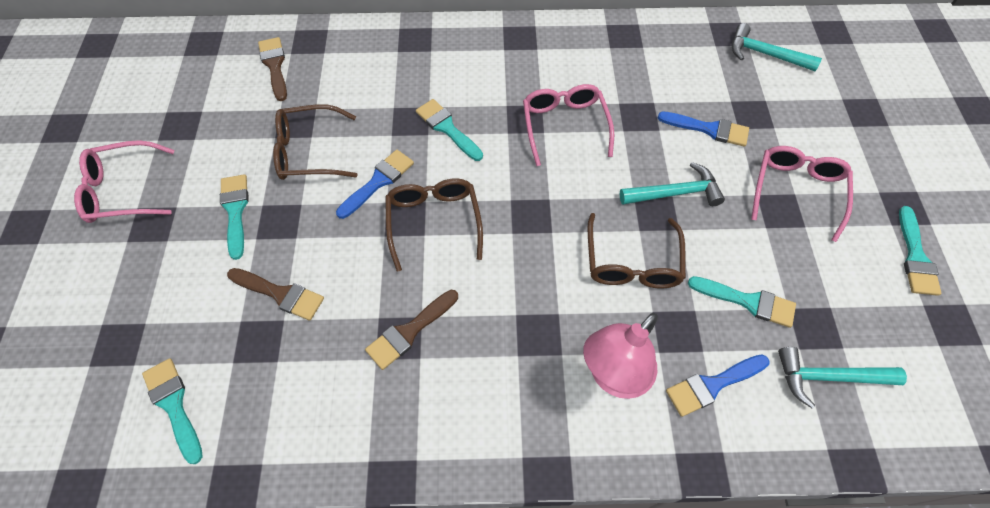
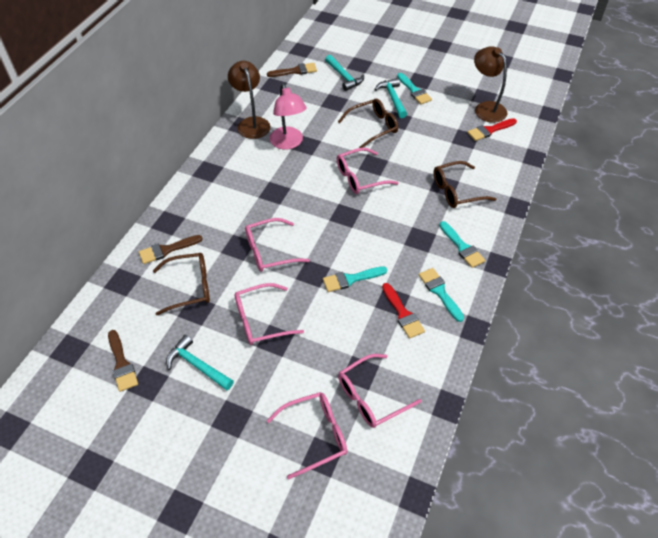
blue brush: [336,150,414,219] [658,111,749,147] [666,354,770,417] = 3 -> none = 0
brown lamp: none = 0 -> [228,61,270,139] [474,46,507,123] = 2
pink glasses: [74,140,174,223] [523,84,614,166] [751,146,853,242] = 3 -> [234,283,304,345] [245,218,310,272] [267,392,347,479] [337,148,398,194] [338,354,422,428] = 5
red brush: none = 0 -> [382,283,425,339] [467,118,517,141] = 2
turquoise brush: [142,358,203,464] [220,174,249,260] [416,99,483,161] [688,276,796,328] [899,206,941,296] = 5 -> [323,266,387,292] [397,73,432,104] [419,268,464,322] [439,221,485,268] = 4

